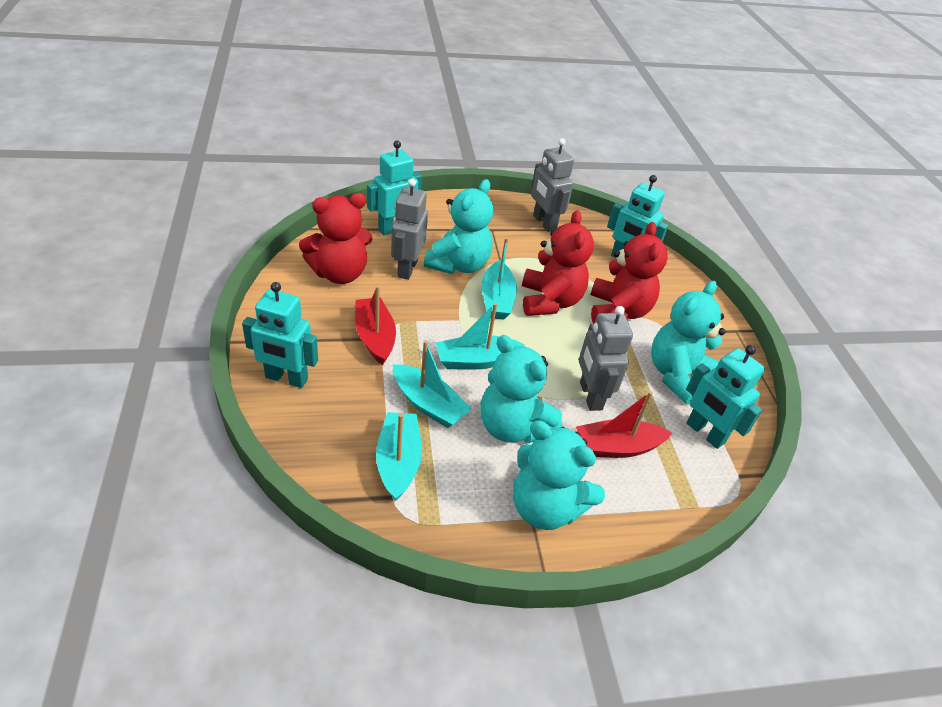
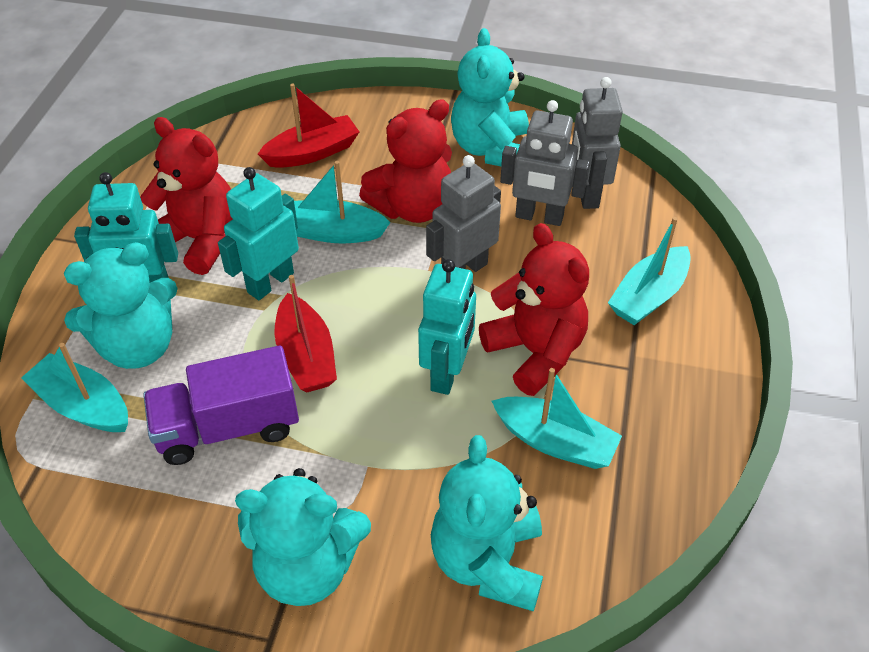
purple truck: none = 0 -> [143,345,299,465] = 1
turquoise robot: [242,282,318,388] [367,140,422,236] [607,175,668,259] [686,345,765,449] = 4 -> [74,172,178,283] [218,167,299,300] [418,259,476,395] = 3

